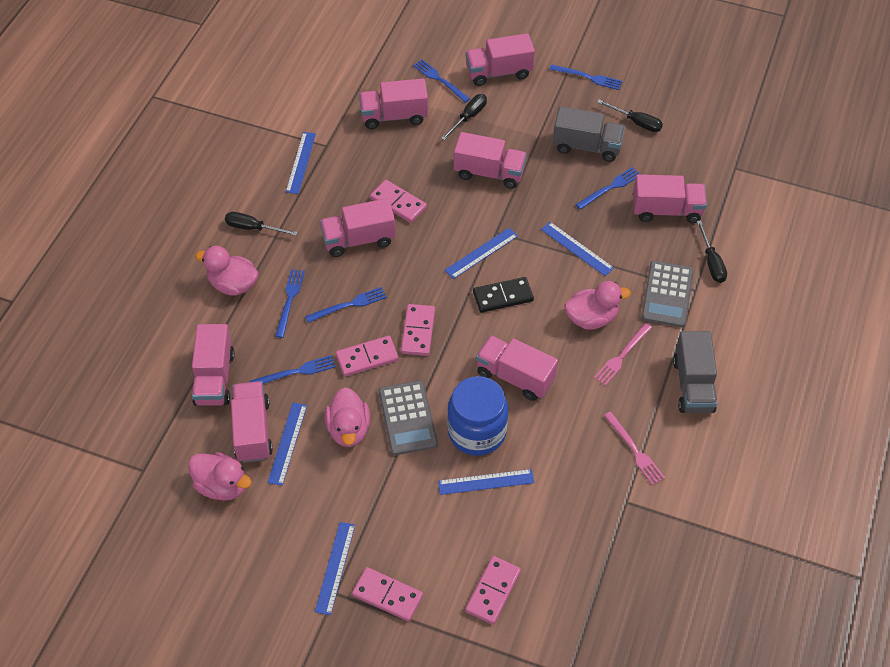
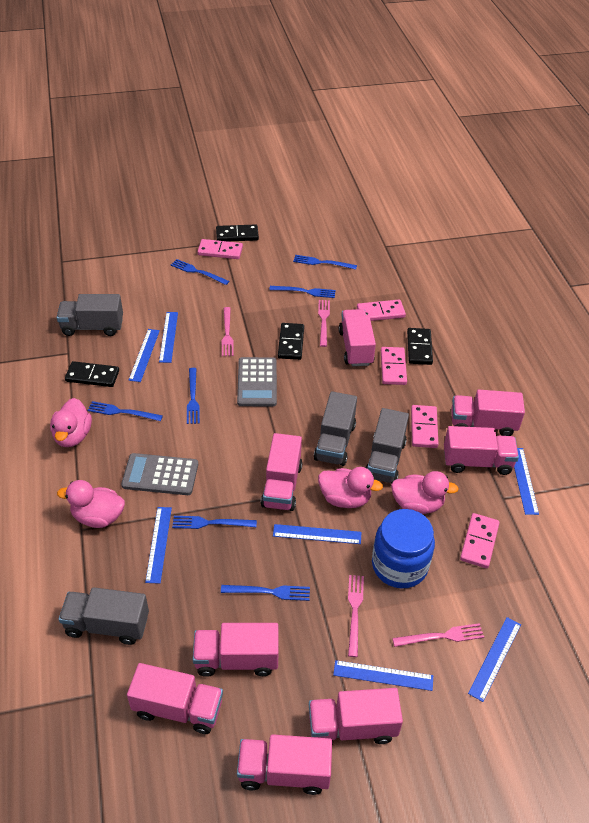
black domino: [473,277,534,313] = 1 -> [65,361,119,387] [216,224,259,242] [278,323,304,360] [407,328,433,365] = 4
black screwdriver: [225,212,298,236] [441,94,487,140] [597,100,663,132] [697,220,727,283] = 4 -> none = 0
blue fork: [249,355,336,384] [275,269,305,338] [305,287,387,323] [413,59,470,103] [549,64,622,90] [575,167,639,210] = 6 -> [87,401,163,421] [171,259,229,285] [172,516,257,529] [187,368,200,424] [221,585,310,601] [269,286,335,298] [293,255,357,269] = 7
blue ruler: [267,403,307,486] [286,132,316,194] [315,522,355,615] [438,469,534,495] [445,228,518,279] [541,222,614,276] = 6 -> [129,329,160,382] [145,507,172,584] [159,312,178,363] [273,524,361,544] [333,660,433,691] [468,617,521,702] [514,448,539,515] = 7
grey truck: [553,106,625,162] [673,331,717,413] = 2 -> [57,294,123,336] [59,587,149,645] [314,391,357,466] [365,408,409,484] = 4
pink fork: [594,323,652,386] [604,411,665,485] = 2 -> [222,307,234,356] [318,300,330,347] [348,575,364,657] [392,623,484,647] = 4

